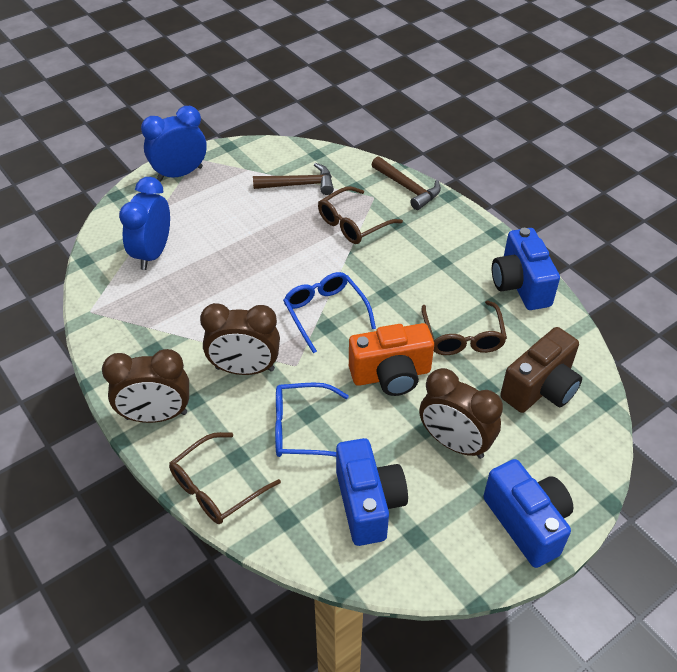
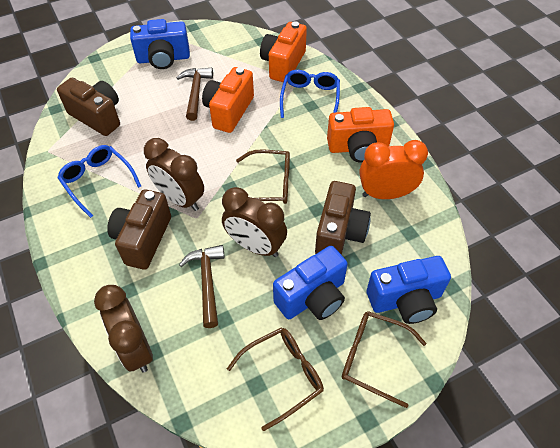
blue clock: [119,177,170,270] [141,106,207,181] = 2 -> none = 0
brown camera: [500,327,582,413] = 1 -> [57,78,120,136] [107,189,171,270] [315,181,371,255] = 3
orange camera: [349,323,434,396] = 1 -> [202,67,254,133] [260,21,307,82] [327,107,394,163] = 3
orange clock: none = 0 -> [359,140,428,199] = 1

